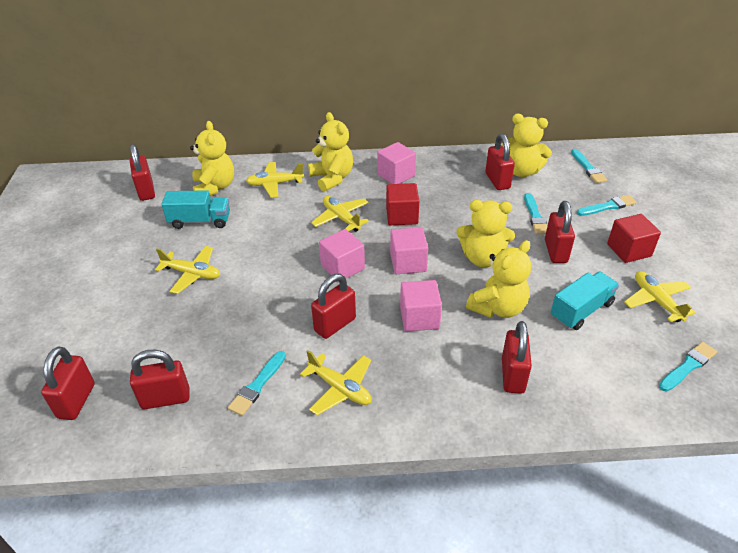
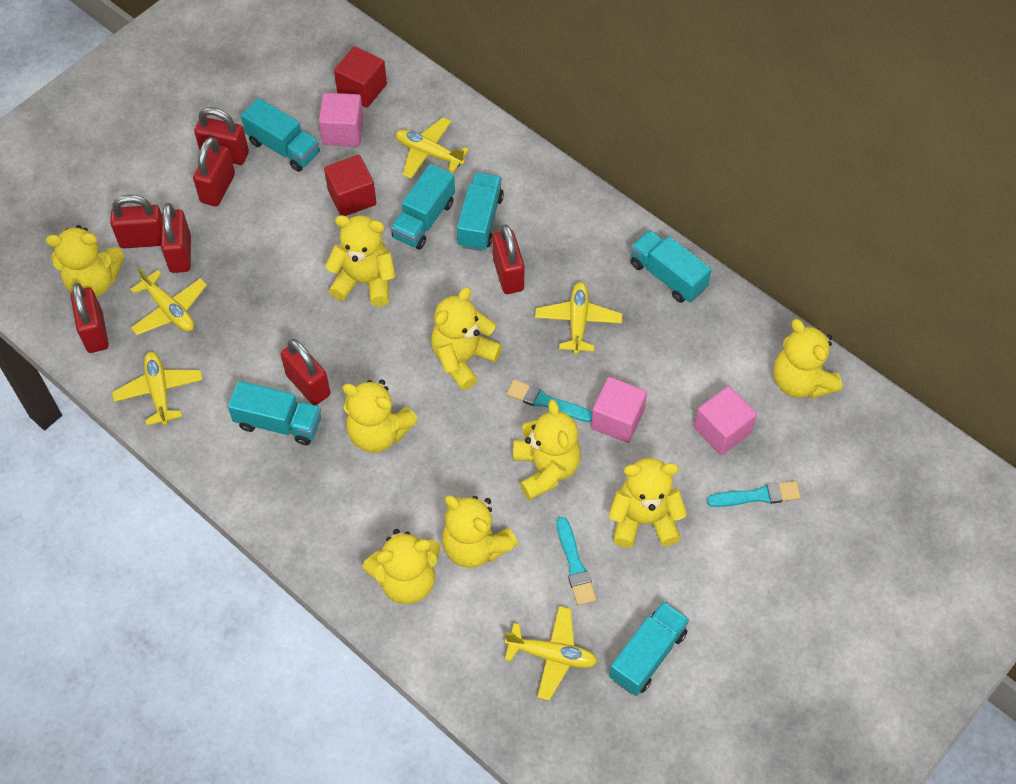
pink cube: [319,229,365,282] [377,142,416,184] [390,227,428,274] [400,280,442,331] = 4 -> [319,93,364,147] [591,377,647,443] [694,386,757,455] = 3
turquoise brush: [228,351,286,416] [524,193,547,234] [571,149,607,183] [577,195,637,216] [659,342,717,392] = 5 -> [506,379,592,422] [557,517,596,606] [707,481,801,507] = 3
turquoise truck: [161,190,230,229] [551,272,619,330] = 2 -> [228,381,321,445] [241,98,320,172] [391,164,455,249] [457,172,504,251] [609,601,690,696] [630,230,712,303] = 6
yellow teddy bear: [190,121,234,196] [308,112,353,192] [456,200,515,267] [466,240,531,318] [502,114,552,177] = 5 -> [46,225,124,297] [325,215,396,307] [342,380,418,453] [363,529,440,604] [431,287,502,391] [442,495,518,568] [513,400,581,500] [609,458,687,548] [773,319,842,399] = 9

